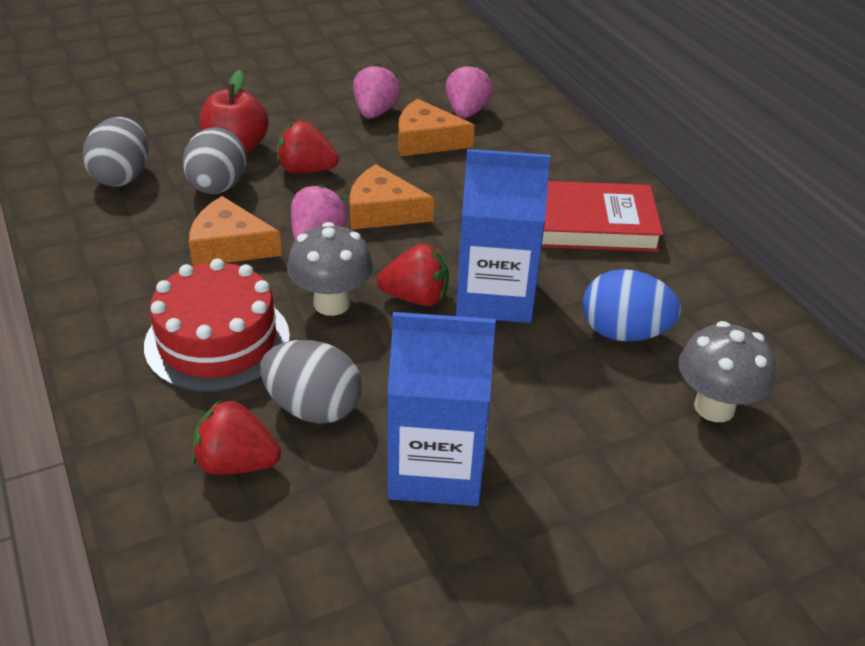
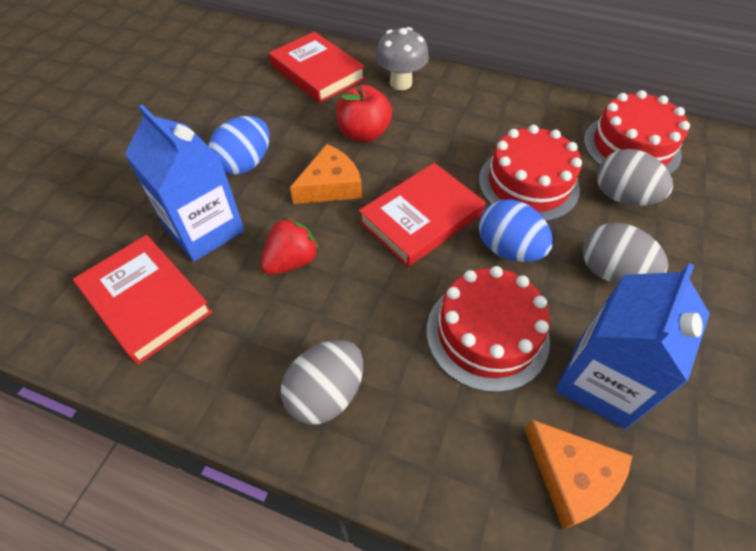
blue egg: [583,269,681,342] = 1 -> [208,116,270,175] [479,199,553,262] = 2
grey mushroom: [287,222,373,316] [678,321,776,422] = 2 -> [375,27,429,90] = 1
orange cheese: [189,196,282,266] [349,164,434,230] [398,99,475,156] = 3 -> [290,144,362,204] [524,420,632,529] = 2
pink strawberry: [291,184,347,241] [353,64,401,118] [446,64,493,118] = 3 -> none = 0
red book: [542,181,663,252] = 1 -> [73,235,212,364] [269,31,365,103] [359,163,485,267] = 3
red cake: [144,258,290,392] = 1 -> [427,266,550,393] [479,125,582,222] [584,90,690,175] = 3
red strawberry: [192,399,281,475] [277,121,339,173] [377,244,449,306] = 3 -> [261,217,319,275] = 1

